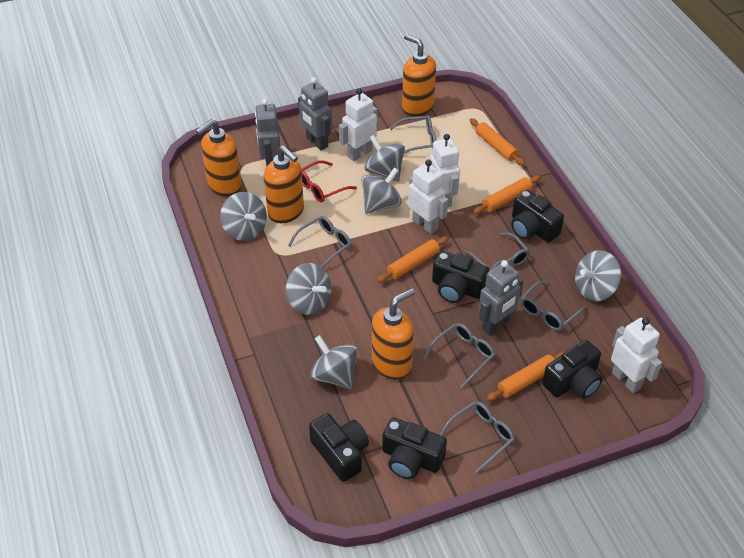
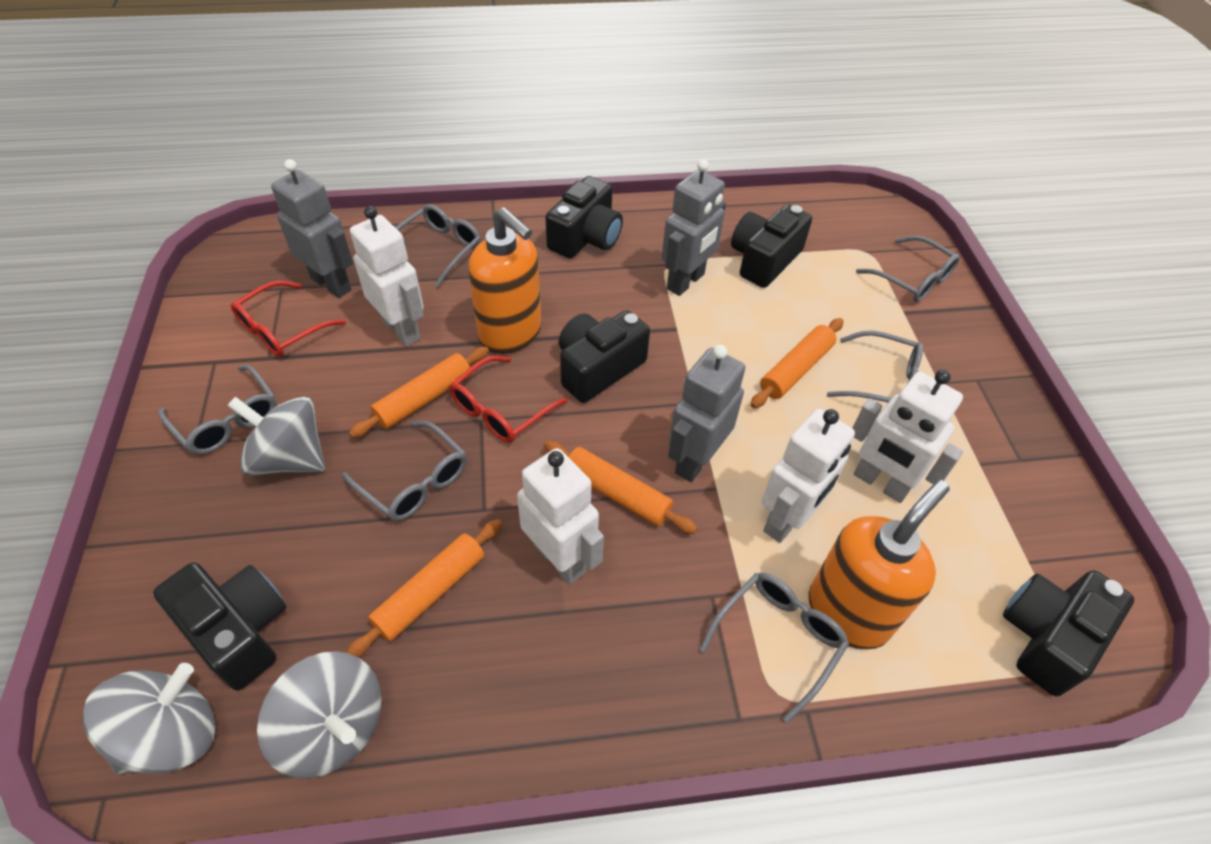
grey spinning top: [220,192,267,241] [286,263,331,315] [310,335,358,389] [361,167,402,214] [365,135,405,182] [575,250,621,301] = 6 -> [83,663,215,775] [227,396,325,476] [257,651,381,778] = 3
orange soap dispenser: [196,119,242,197] [264,146,304,223] [372,288,415,380] [402,34,436,117] = 4 -> [468,207,542,354] [809,480,950,649] = 2
red glasses: [301,160,357,202] = 1 -> [231,281,346,357] [449,356,568,443] = 2

